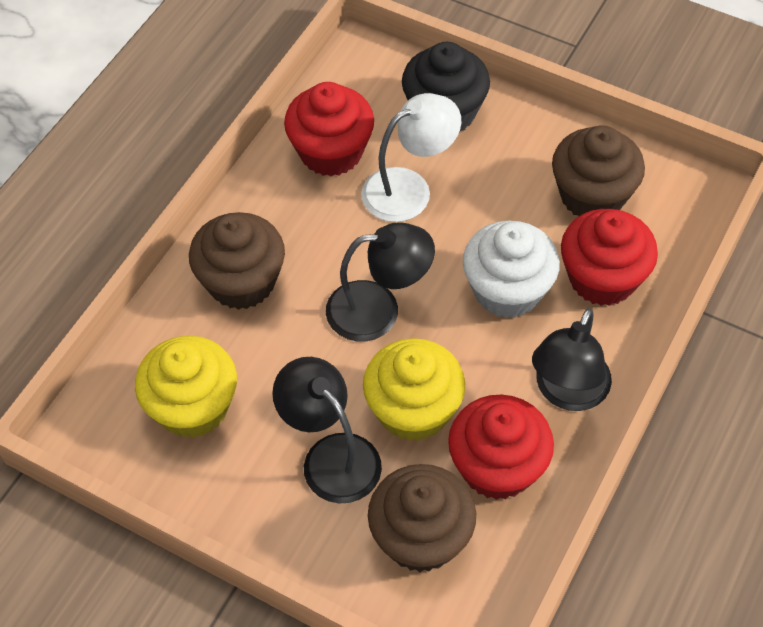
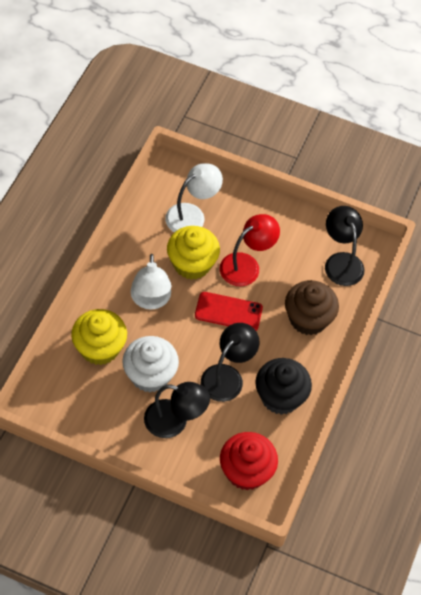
brown cupcake: [189,212,285,310] [368,464,476,572] [552,125,645,216] = 3 -> [285,280,339,335] = 1
red cupcake: [284,82,374,176] [448,395,554,500] [561,209,658,306] = 3 -> [220,432,278,491] = 1
red lamp: none = 0 -> [220,214,280,286] = 1
red phone: none = 0 -> [195,292,263,331] = 1
white lamp: [361,93,461,222] = 1 -> [131,254,171,309] [165,164,223,233] = 2

